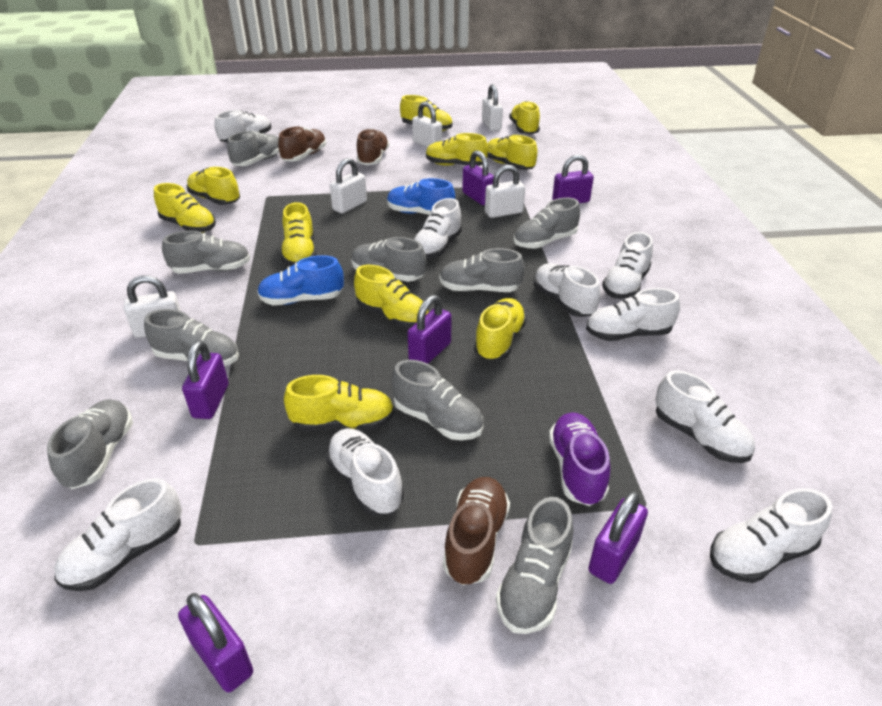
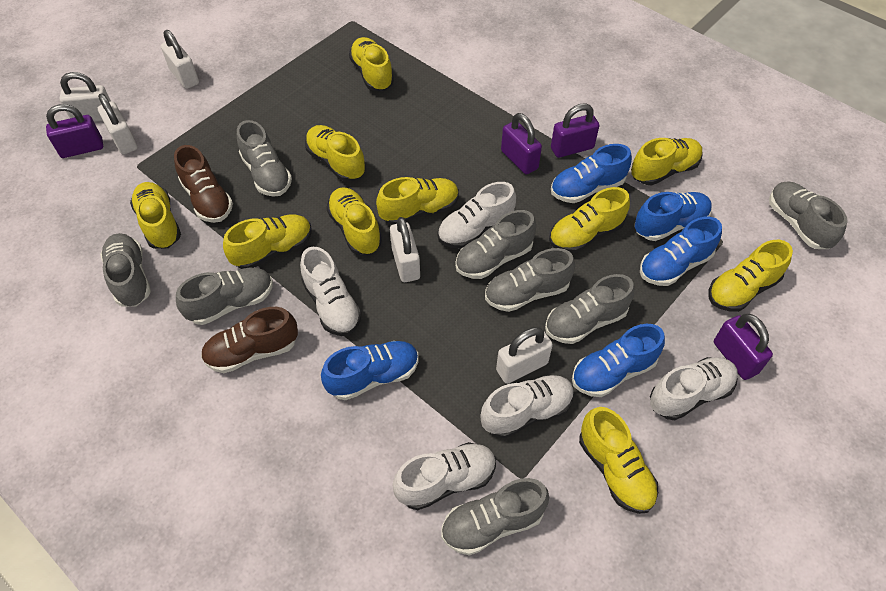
blue shoe: [257,255,344,305] [387,178,455,215] = 2 -> [321,341,418,400] [551,144,632,203] [572,324,665,397] [635,192,712,241] [640,217,722,286] = 5
brown shoe: [278,126,326,161] [357,129,390,165] [443,477,510,585] = 3 -> [174,145,233,223] [201,307,298,373] = 2
grey shoe: [47,399,133,489] [144,309,239,366] [162,231,250,274] [227,131,280,166] [351,237,426,282] [392,360,484,440] [439,248,525,292] [496,497,573,634] [513,198,580,249] = 9 -> [100,233,151,307] [176,268,273,325] [237,120,292,197] [441,478,549,556] [455,210,536,279] [485,248,575,312] [545,274,634,344] [769,181,847,249] = 8
purple padlock: [178,593,253,693] [182,341,228,419] [407,295,452,364] [462,150,494,205] [552,154,594,203] [588,491,648,584] = 6 -> [46,104,103,158] [501,113,542,174] [551,103,599,158] [714,314,773,380] = 4
purple shoe: [549,412,610,506] = 1 -> none = 0
white shoe: [54,478,182,591] [214,110,271,142] [326,428,404,516] [414,198,462,259] [534,263,601,317] [586,288,680,341] [602,232,653,299] [656,370,755,463] [710,488,832,583] = 9 -> [300,246,362,336] [392,442,496,510] [438,182,516,249] [481,375,574,438] [650,357,738,420] = 5

